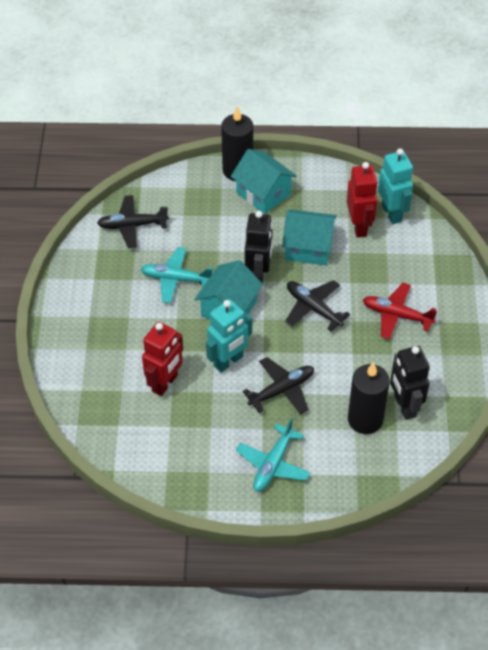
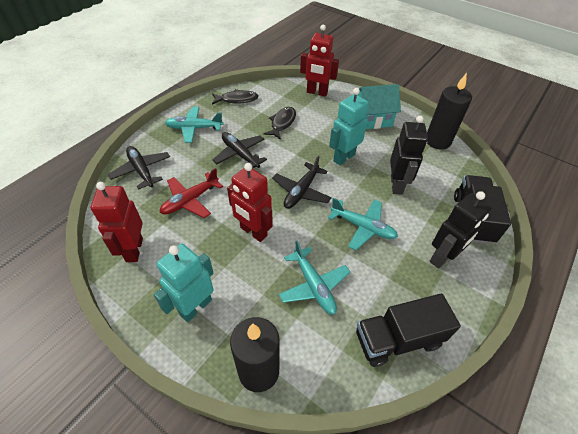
black fish: none = 0 -> [212,89,259,104] [263,107,296,140] = 2
black truck: none = 0 -> [356,294,461,367] [454,175,511,244] = 2
red robot: [142,322,183,396] [347,162,378,238] = 2 -> [91,182,143,262] [227,163,273,242] [300,25,339,97] = 3
turquoise house: [194,260,263,320] [231,149,297,214] [282,209,336,265] = 3 -> [358,84,401,129] = 1
turquoise plane: [141,247,213,303] [236,418,310,492] = 2 -> [165,107,223,143] [279,241,350,315] [328,198,398,250] = 3

